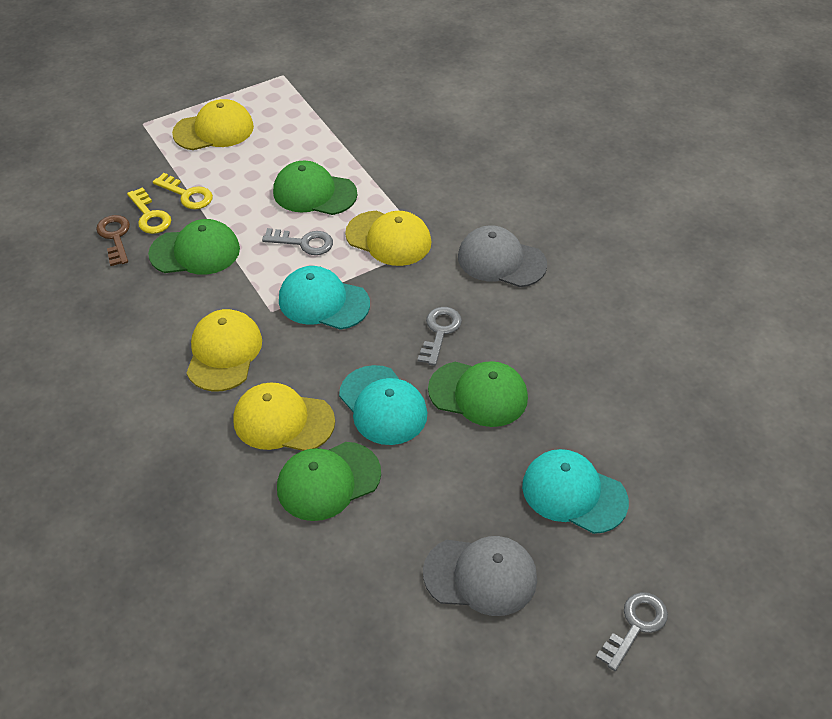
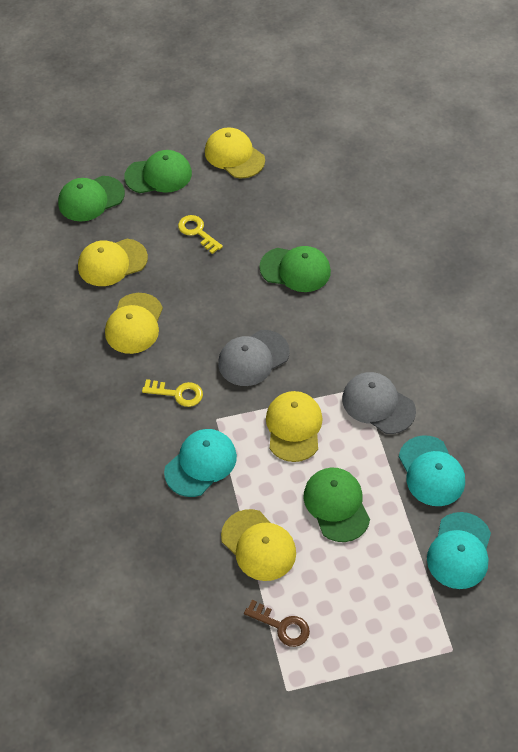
grey key: [262,228,333,255] [418,307,462,366] [596,592,668,671] = 3 -> none = 0
yellow cap: [172,99,254,150] [187,309,262,391] [233,382,335,451] [345,211,431,266] = 4 -> [78,239,148,286] [105,293,163,354] [205,127,265,178] [221,509,296,581] [266,391,323,462] = 5

